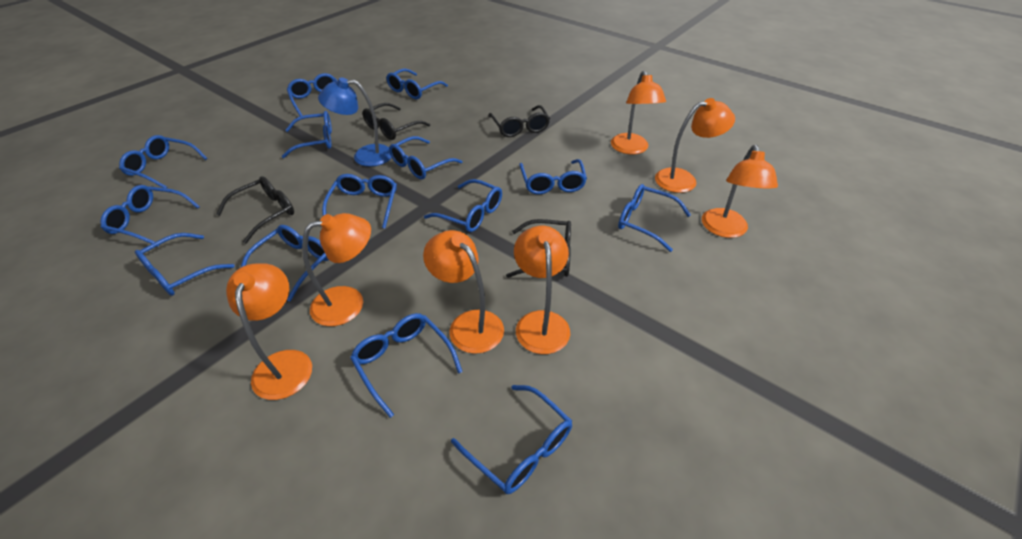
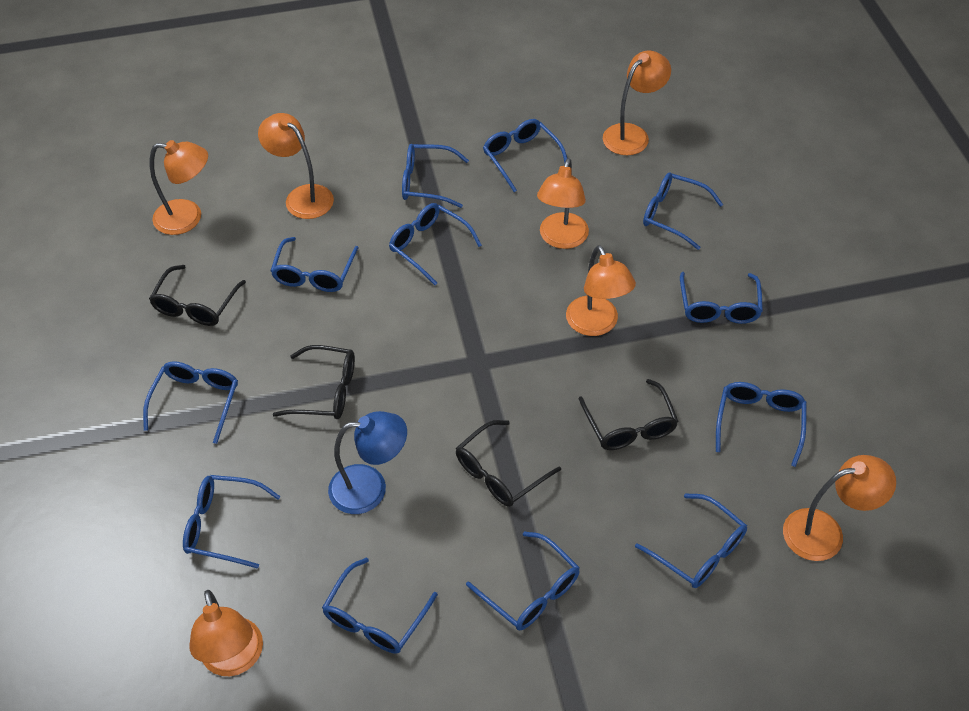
blue glasses: [100,185,200,247] [119,135,208,188] [135,233,235,296] [241,225,329,301] [282,111,332,158] [287,73,338,116] [322,174,397,229] [350,313,463,418] [386,68,448,99] [389,136,463,179] [424,179,502,232] [451,385,572,494] [519,159,587,194] [618,184,691,252] = 14 -> [143,361,238,444] [183,475,281,569] [271,237,358,292] [322,558,438,654] [389,203,482,285] [402,144,469,208] [466,531,580,630] [483,119,567,192] [635,493,747,588] [643,173,723,250] [680,272,763,324] [716,382,807,467] = 12

